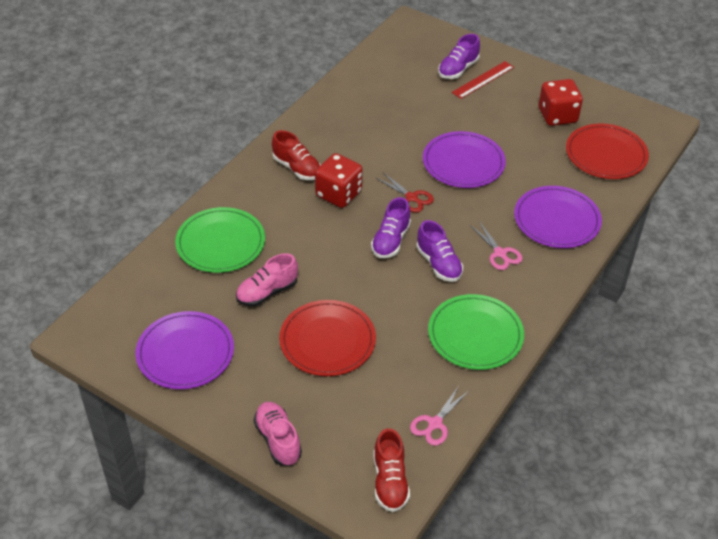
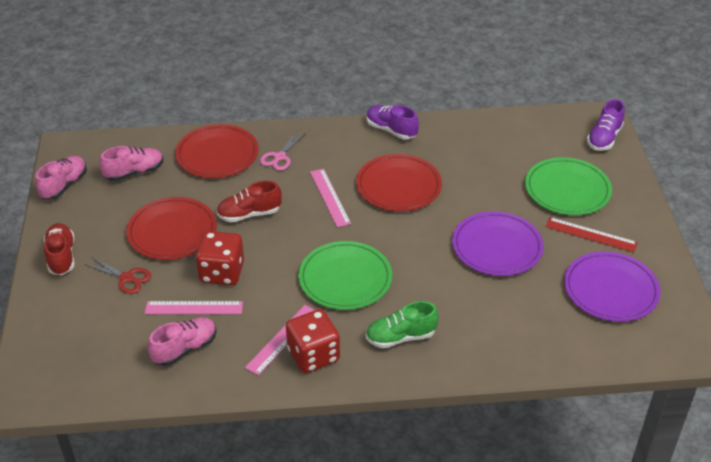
green shoe: none = 0 -> [366,301,439,348] = 1
pink ruler: none = 0 -> [145,301,243,314] [245,305,315,376] [310,169,351,227] = 3
pink scissors: [410,386,469,446] [470,221,523,270] = 2 -> [260,131,305,171] = 1
pink shoe: [236,253,298,306] [253,402,302,465] = 2 -> [35,156,87,199] [100,146,163,181] [148,317,217,366] = 3
purple plate: [136,311,234,389] [423,131,506,188] [514,186,602,248] = 3 -> [452,211,544,276] [564,251,661,322] = 2
purple shoe: [371,197,411,258] [416,220,463,282] [438,34,480,79] = 3 -> [367,105,419,139] [587,99,625,151] = 2
red plate: [279,300,376,376] [566,123,649,179] = 2 -> [126,197,217,260] [175,124,259,178] [356,154,442,212] = 3

